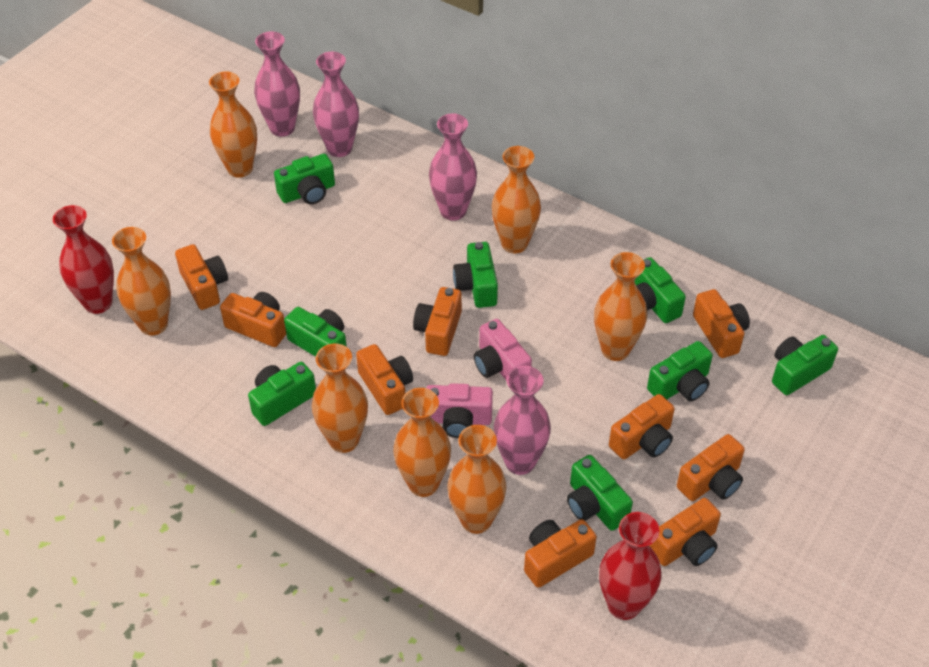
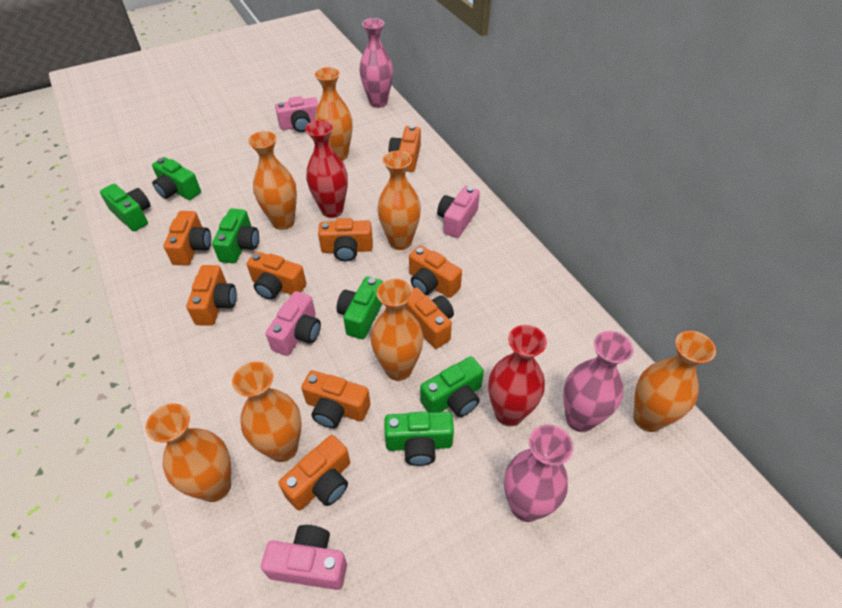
green camera: [248,362,316,426] [274,154,335,204] [284,307,347,357] [453,242,498,308] [567,455,633,531] [635,257,686,323] [647,341,713,401] [772,335,838,395] = 8 -> [100,184,151,231] [152,157,201,200] [212,208,259,264] [337,276,383,339] [384,412,454,466] [420,357,484,417] = 6
pink camera: [426,383,493,438] [474,319,532,381] = 2 -> [261,525,347,590] [266,291,321,356] [275,96,318,132] [437,186,480,238] = 4
pink vase: [254,31,300,137] [313,52,359,157] [429,113,477,221] [494,366,551,475] = 4 -> [359,18,393,108] [504,424,573,522] [563,331,633,432] = 3

